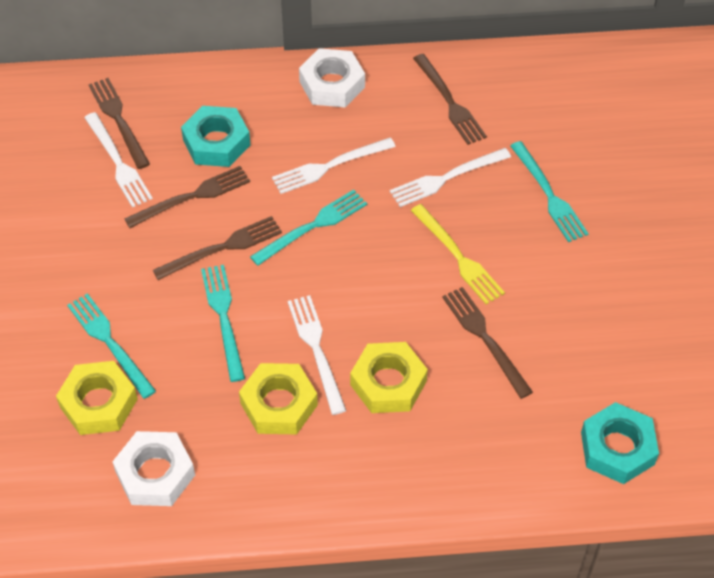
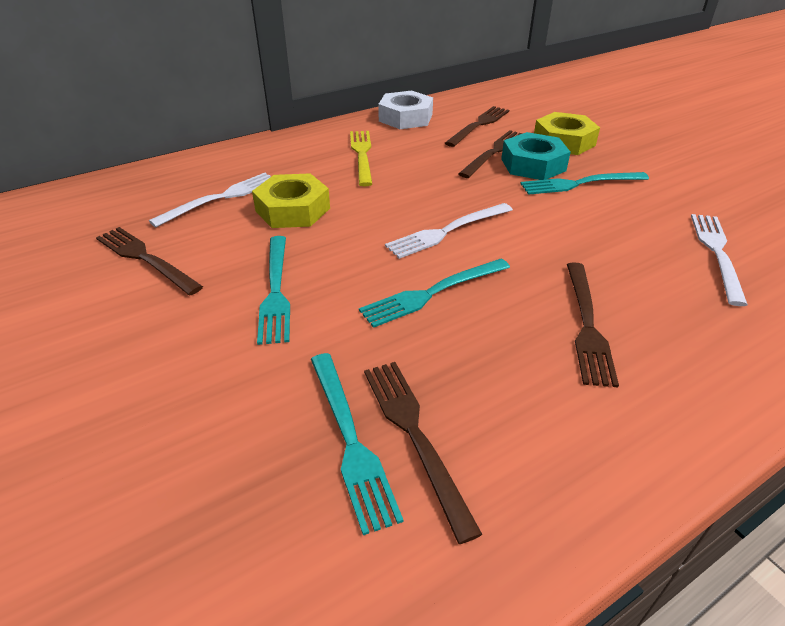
turquoise nut: [181,106,250,167] [581,402,659,484] = 2 -> [501,132,571,180] = 1
white fork: [84,112,153,207] [272,137,396,194] [288,295,346,415] [390,148,511,207] = 4 -> [149,173,271,227] [385,203,513,259] [691,214,748,306] = 3
white nut: [112,431,195,506] [299,48,365,107] = 2 -> [378,91,433,129] = 1
yellow nut: [56,361,138,435] [239,363,318,434] [350,342,428,413] = 3 -> [252,173,330,228] [534,112,600,155] = 2

